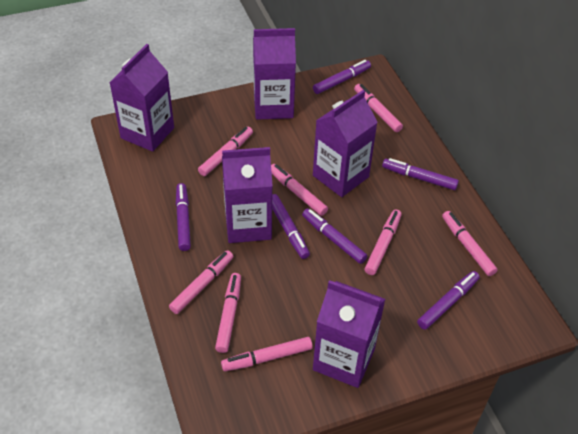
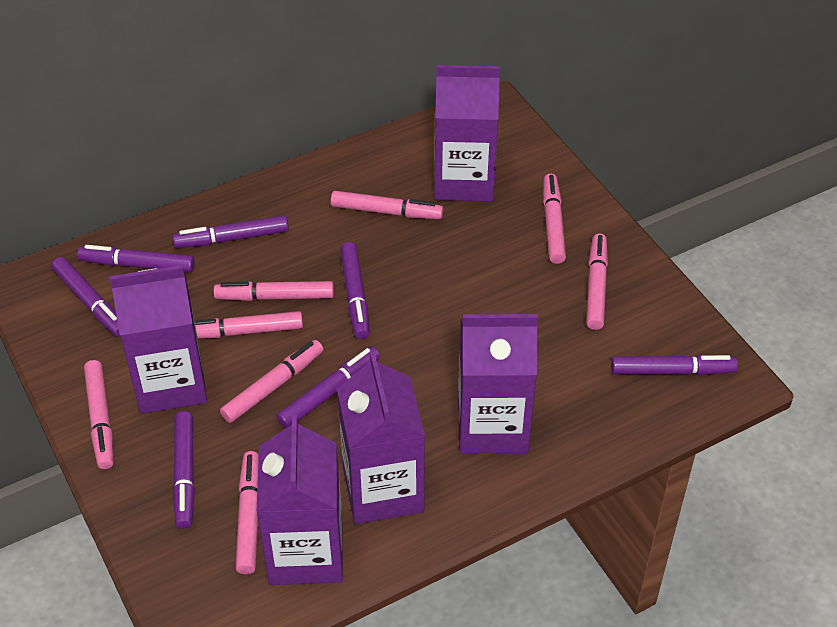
purple marker: [176,183,191,251] [272,194,310,259] [302,208,367,264] [313,60,371,94] [382,158,459,190] [417,271,480,330] = 6 -> [52,257,120,337] [77,245,195,272] [172,215,289,248] [173,411,195,529] [276,347,380,429] [340,242,370,339] [611,355,738,375] = 7

